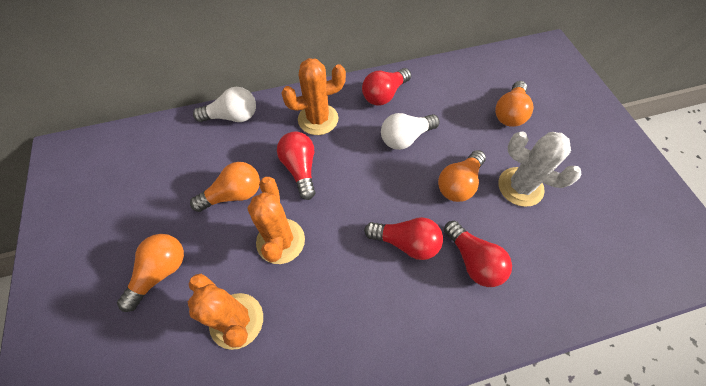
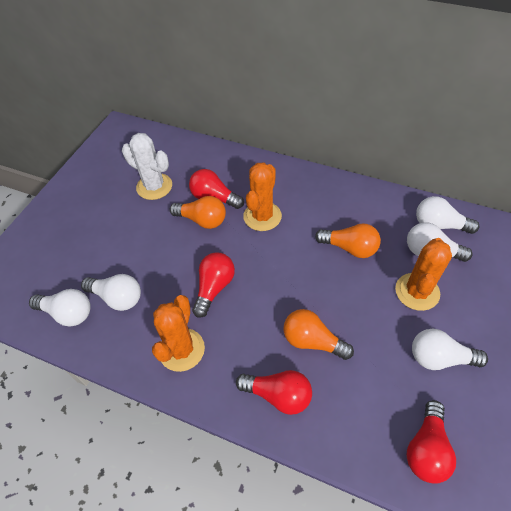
orange light bulb: [117,234,184,312] [190,162,260,212] [438,150,486,202] [495,81,533,127] = 4 -> [169,196,226,229] [283,309,354,360] [315,223,381,258] = 3
white light bulb: [193,87,256,122] [381,113,439,150] = 2 -> [29,289,91,326] [81,274,141,311] [407,222,473,262] [412,329,488,370] [416,196,480,234] = 5

